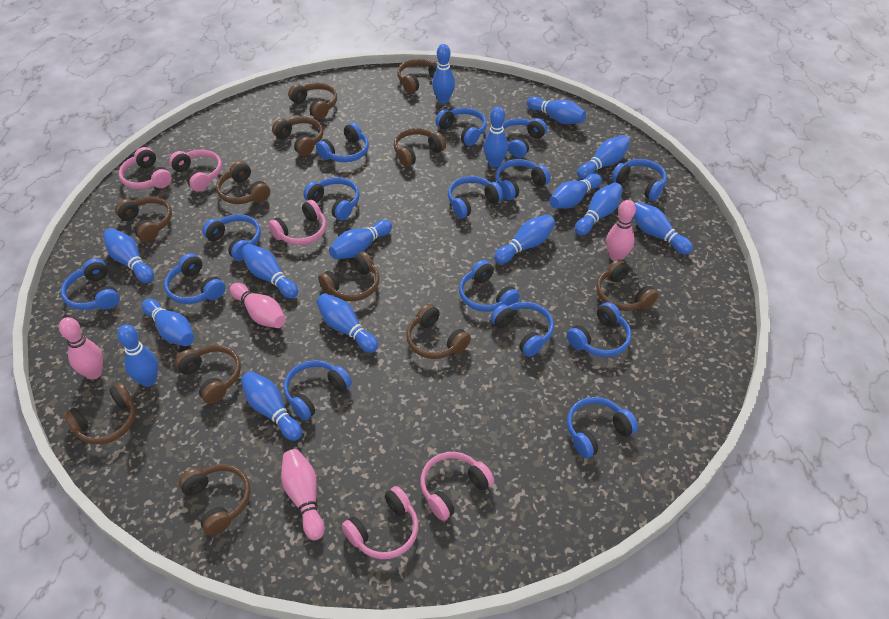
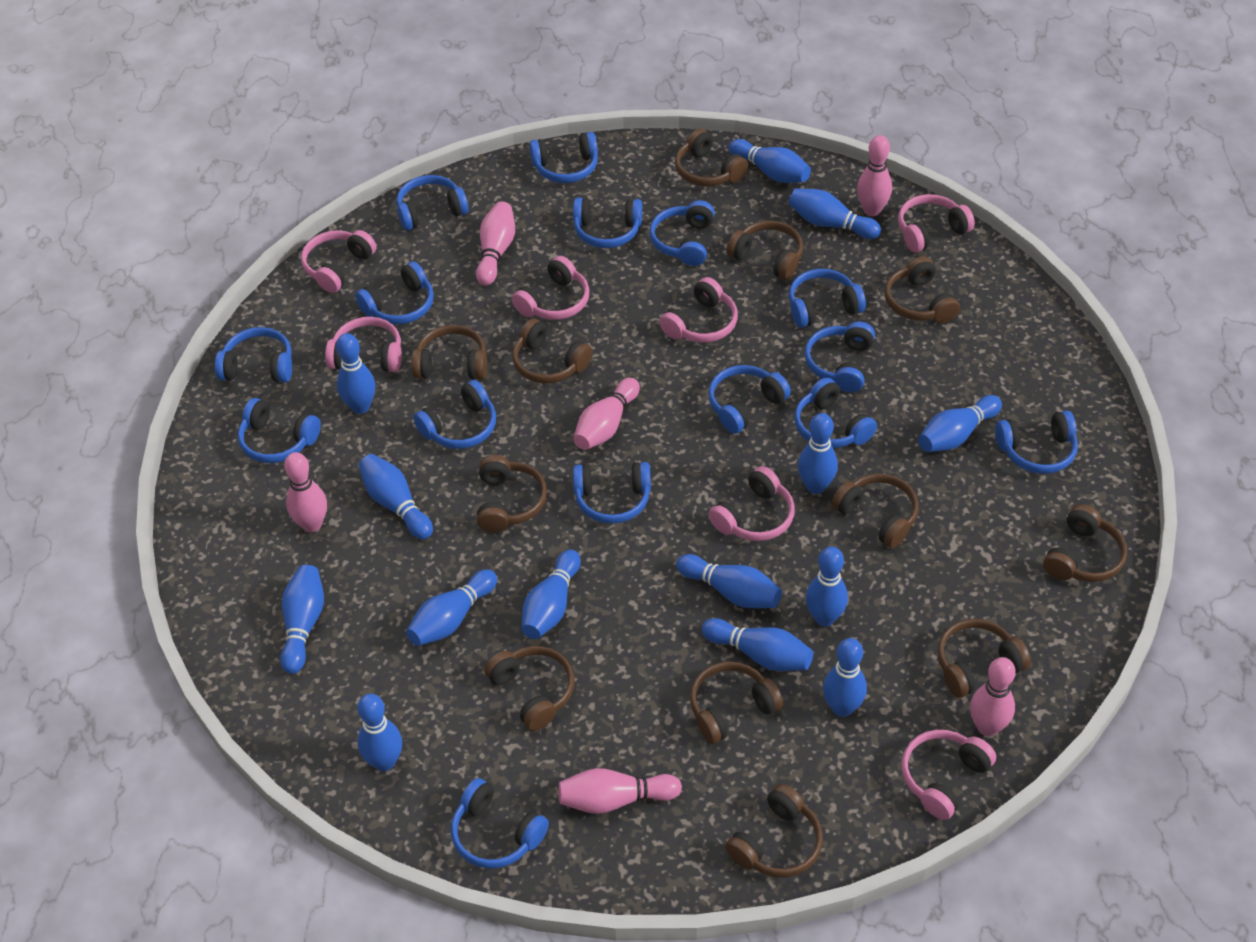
blue bowling pin: [103,228,154,283] [117,325,159,387] [142,299,194,346] [241,244,299,299] [241,371,302,441] [316,293,378,353] [329,220,392,259] [432,44,455,104] [483,107,508,168] [494,214,555,264] [527,96,586,124] [549,173,602,209] [575,182,623,236] [577,135,631,179] [633,202,693,254] = 15 -> [280,565,324,674] [336,333,375,414] [357,694,402,771] [359,454,433,539] [406,569,497,646] [522,549,581,639] [676,554,782,608] [702,618,813,671] [729,139,811,183] [788,188,881,239] [798,413,838,494] [806,546,848,626] [823,638,867,717] [918,395,1002,452] = 14
pink bowling pin: [59,317,103,380] [230,283,286,328] [281,449,325,540] [606,200,636,261] = 4 -> [284,452,327,532] [476,201,515,286] [558,768,682,814] [573,378,640,450] [857,135,892,216] [970,657,1016,736] = 6
pink headphones: [119,147,172,189] [169,150,222,192] [268,200,326,245] [342,486,418,559] [420,452,494,521] = 5 -> [301,230,376,293] [325,317,402,372] [512,256,589,320] [660,277,738,342] [709,466,795,541] [898,194,975,252] [901,730,996,820] = 7

